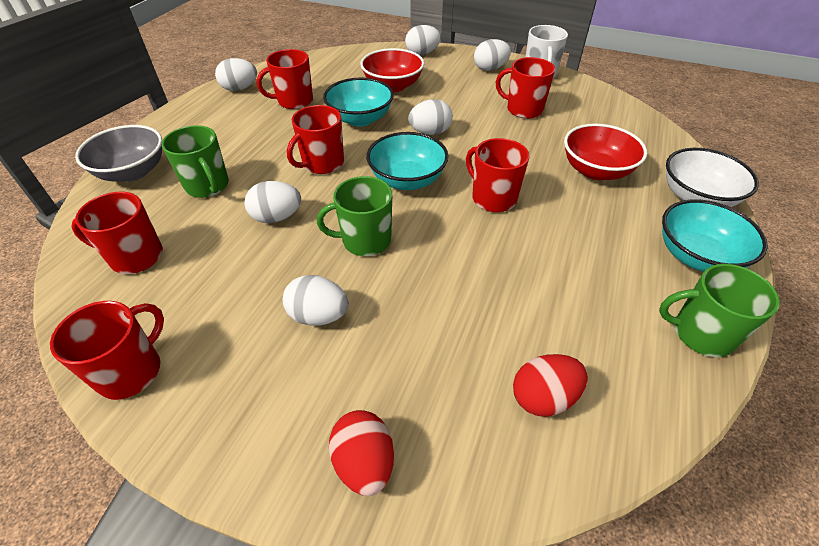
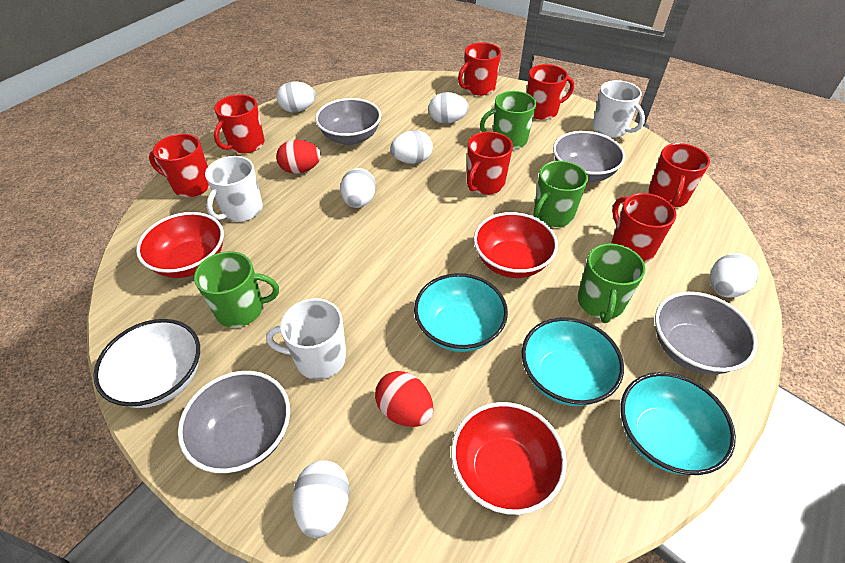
green mug: [162,125,229,198] [317,176,392,256] [659,264,780,357] = 3 -> [194,251,279,328] [480,91,536,149] [534,161,588,227] [577,243,646,323] = 4
grey bowl: [75,125,162,182] = 1 -> [178,371,290,473] [315,98,381,145] [553,131,625,182] [655,292,758,374] = 4
red bowl: [360,48,424,92] [564,124,647,180] = 2 -> [136,212,224,278] [451,402,567,515] [474,212,558,278] = 3
red mug: [50,301,164,400] [71,192,163,274] [257,49,313,109] [287,105,344,174] [466,138,530,212] [496,57,555,119] = 6 -> [149,134,210,197] [214,94,265,154] [458,42,501,96] [467,131,513,195] [527,64,574,120] [611,193,676,262] [648,143,710,208] = 7
white mug: [526,25,568,78] = 1 -> [205,156,263,222] [266,298,346,380] [592,80,645,138] = 3

